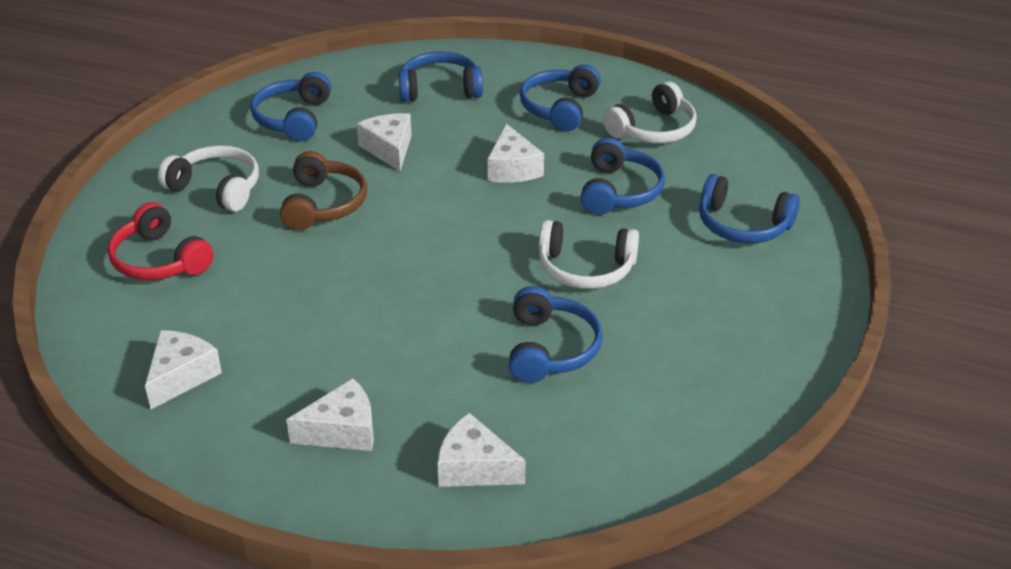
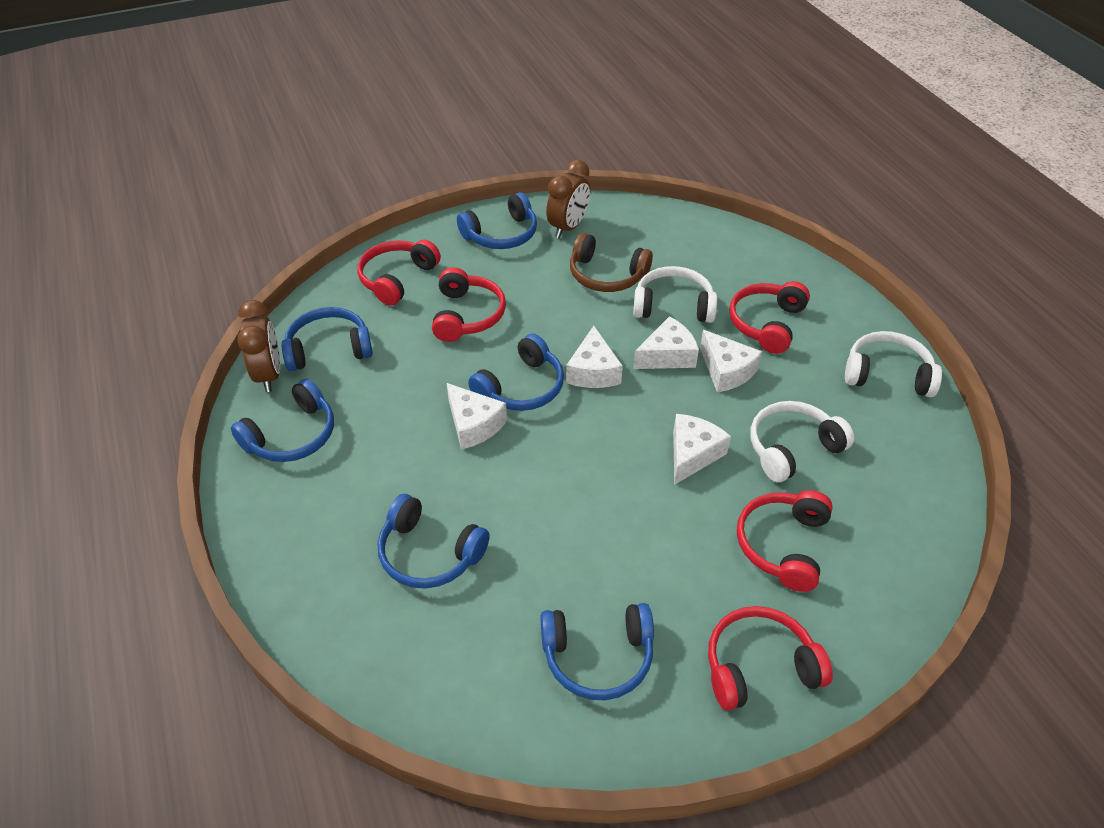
brown clock: none = 0 -> [237,300,280,392] [546,160,590,238] = 2
red headphones: [108,202,214,280] = 1 -> [357,240,441,306] [432,267,506,342] [708,606,833,710] [729,281,810,354] [737,490,833,592] = 5

